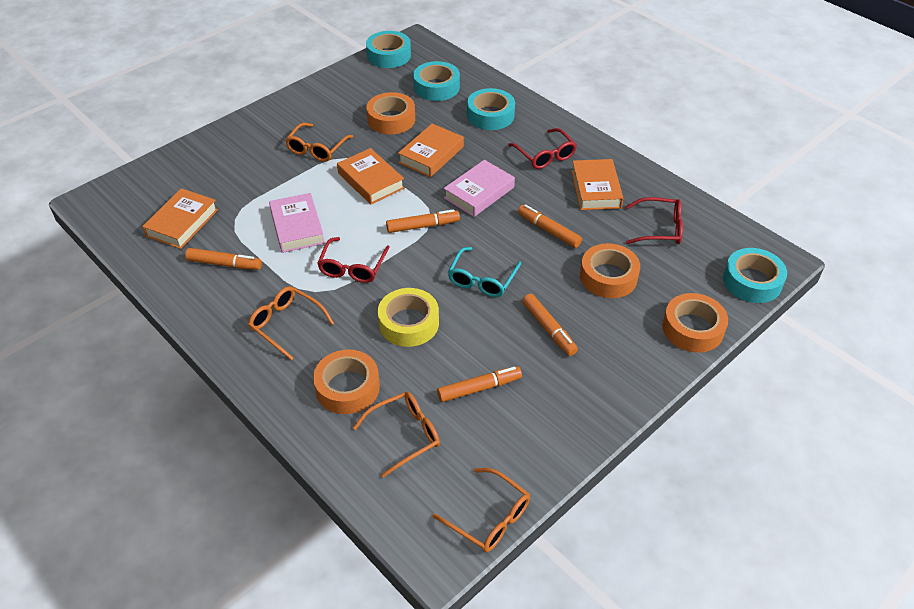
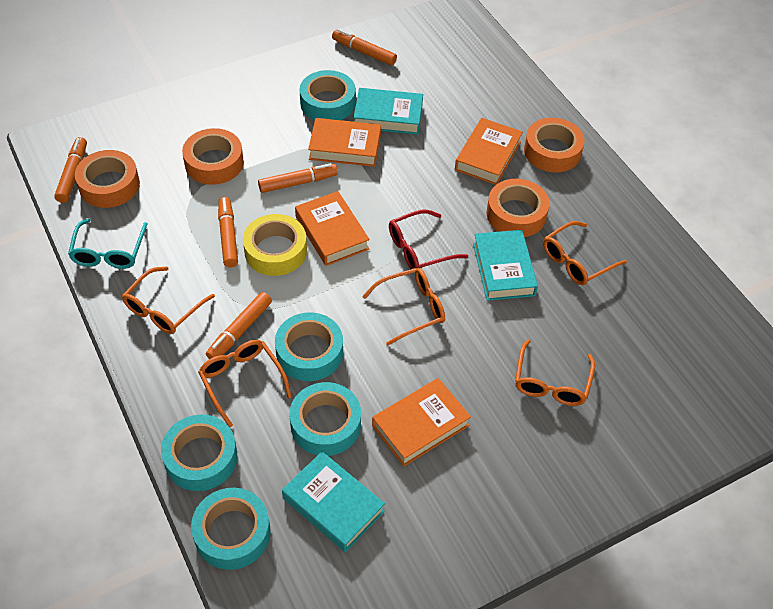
orange glasses: [248,286,334,360] [285,123,353,162] [353,392,440,478] [432,468,530,552] = 4 -> [122,266,215,334] [198,340,292,427] [362,268,445,346] [515,339,595,406] [543,221,627,285] = 5
pink book: [269,193,325,253] [444,160,515,217] = 2 -> none = 0
red glasses: [317,237,390,283] [508,128,577,169] [626,197,683,244] = 3 -> [389,210,468,269] = 1
turquoise book: none = 0 -> [282,451,385,552] [353,88,423,135] [473,230,538,301] = 3
turquoise tape: [366,31,411,68] [413,61,460,101] [467,88,515,130] [723,248,787,303] = 4 -> [161,415,237,491] [191,488,270,570] [275,313,343,381] [290,382,361,456] [300,70,356,120] = 5

